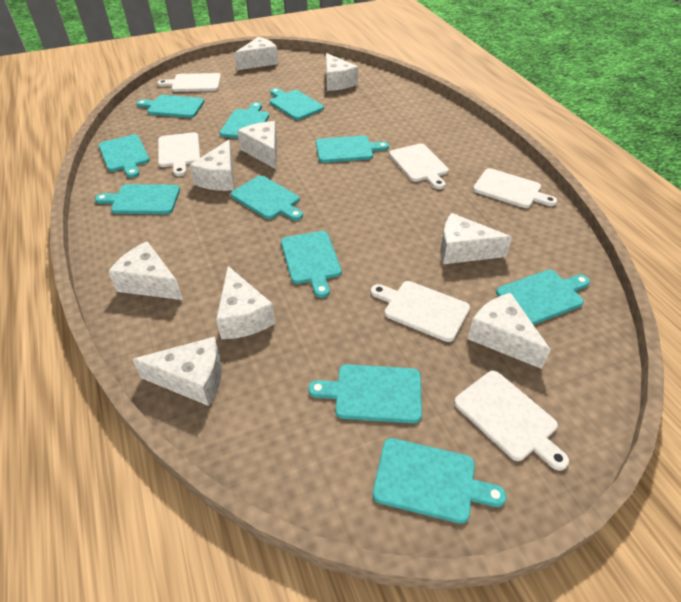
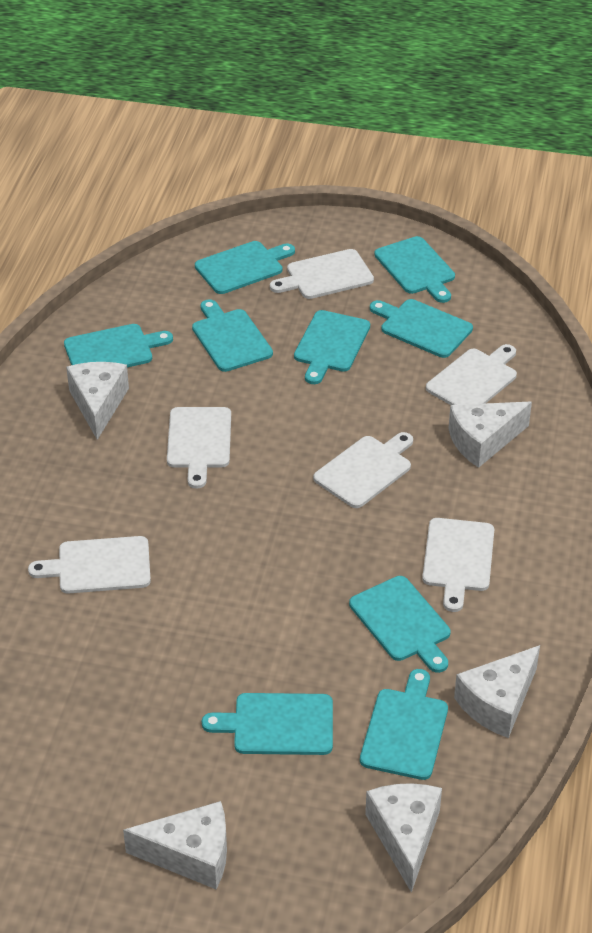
turquoise cutting board: [95,184,180,214] [99,134,150,178] [137,95,204,118] [219,102,269,138] [231,176,303,221] [270,88,324,120] [281,231,342,298] [308,364,422,423] [316,136,389,163] [373,438,507,524] [496,270,590,325] = 11 -> [64,324,173,367] [192,299,273,372] [195,241,295,294] [202,693,333,755] [294,310,370,384] [349,576,450,673] [360,669,448,780] [370,299,473,358] [374,236,455,303] = 9
white cheese: [108,241,183,300] [132,337,222,406] [189,140,234,191] [216,266,275,339] [234,37,278,70] [237,121,277,169] [326,53,358,91] [440,213,512,264] [467,293,551,369] = 9 -> [66,362,129,440] [123,801,227,889] [365,783,442,893] [448,402,532,468] [454,645,540,738] = 5

